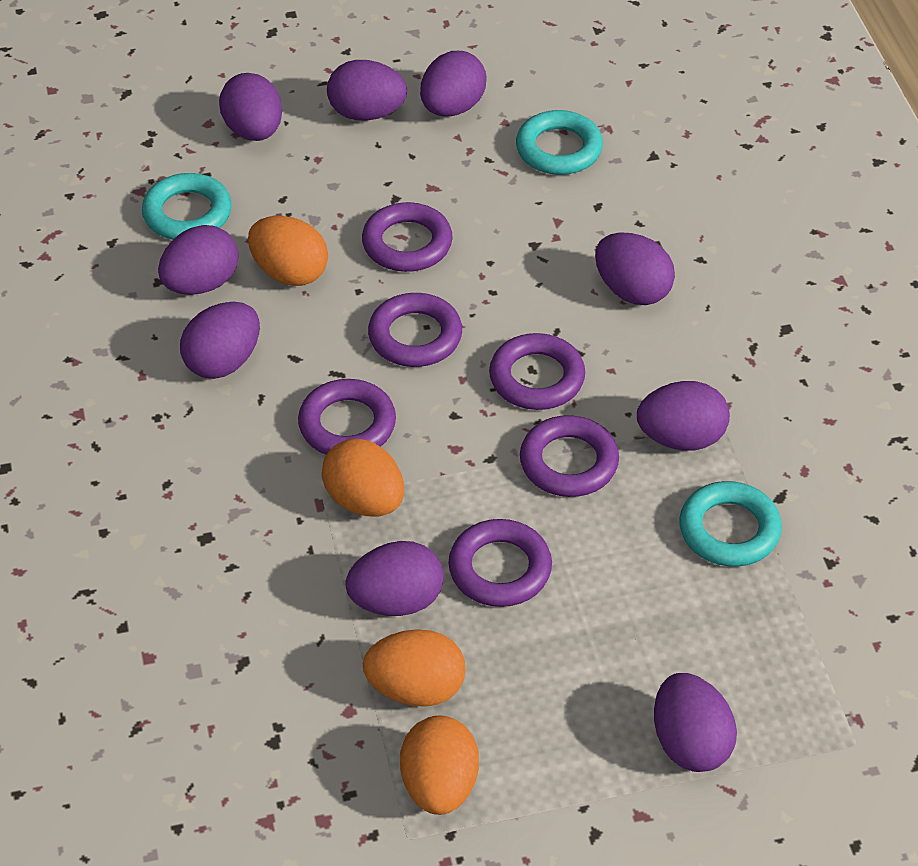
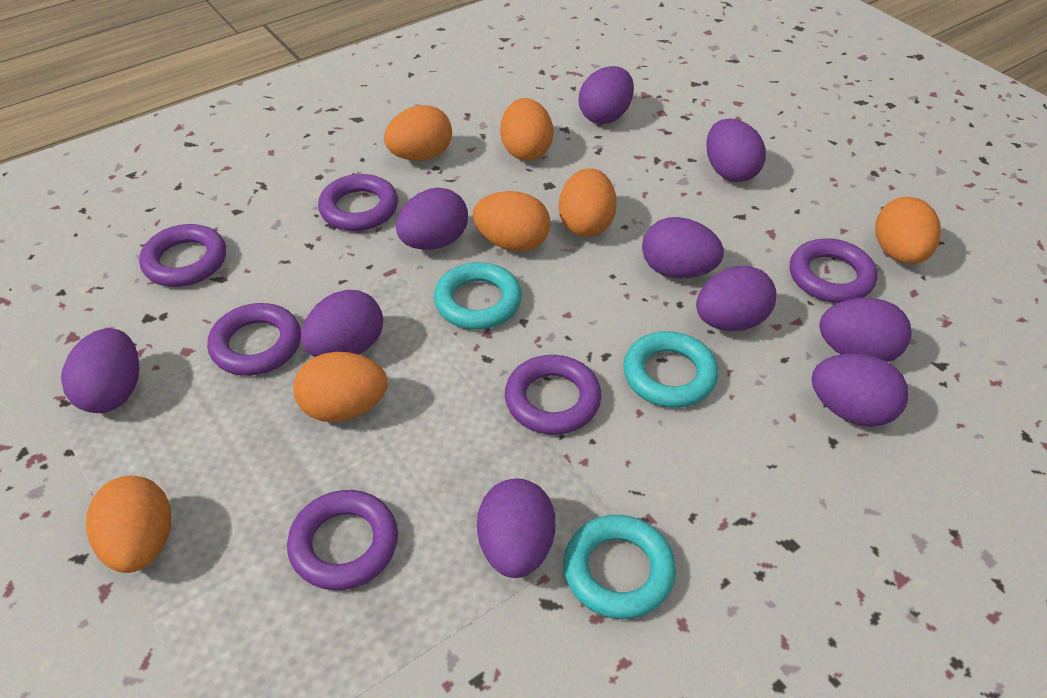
orange egg: [248,216,328,286] [322,439,404,516] [362,629,466,707] [400,715,479,815] = 4 -> [86,476,171,573] [293,352,388,422] [384,105,452,161] [473,191,551,251] [500,98,554,161] [559,168,617,237] [875,197,941,264] = 7
purple egg: [158,225,238,295] [180,302,260,379] [219,73,282,141] [327,60,407,121] [345,541,444,616] [420,51,487,116] [595,232,675,305] [637,381,730,450] [654,673,737,772] = 9 -> [61,328,139,413] [301,290,383,357] [396,188,468,250] [477,478,555,578] [579,66,634,124] [642,217,724,278] [696,266,777,331] [706,118,766,182] [811,353,909,427] [819,298,912,362] = 10

